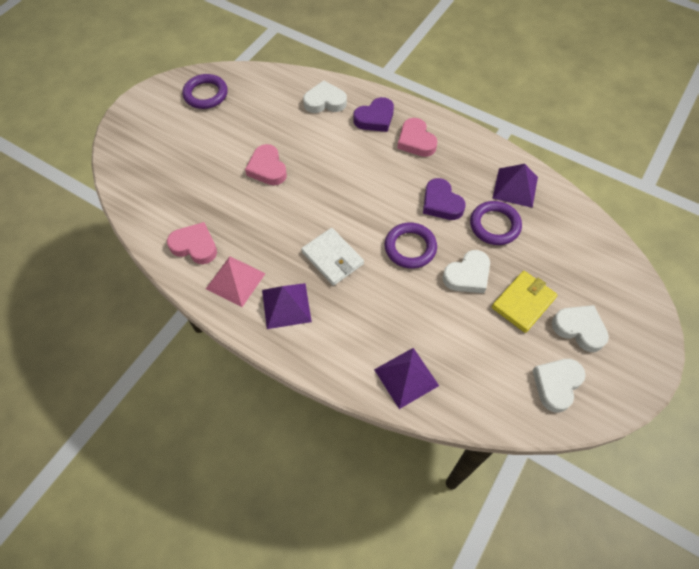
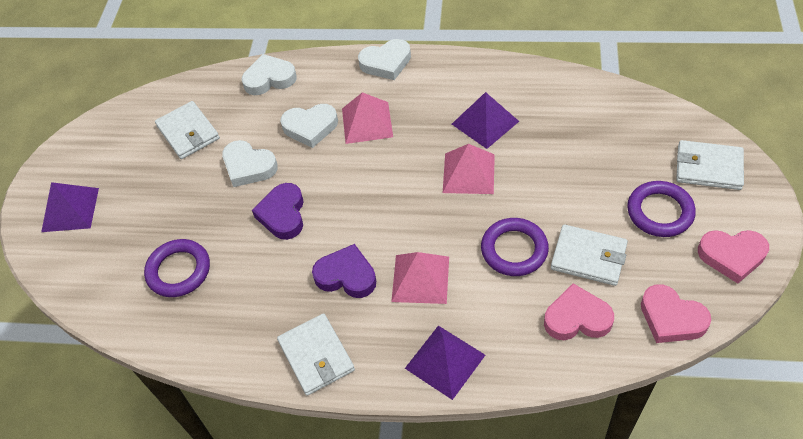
pink pyramid: [206,256,266,307] = 1 -> [342,92,393,144] [391,252,449,304] [443,144,495,194] = 3
white wallet: [301,228,364,286] = 1 -> [155,101,220,159] [277,313,355,396] [551,224,628,286] [676,140,744,190] = 4
yellow wallet: [492,271,557,333] = 1 -> none = 0

